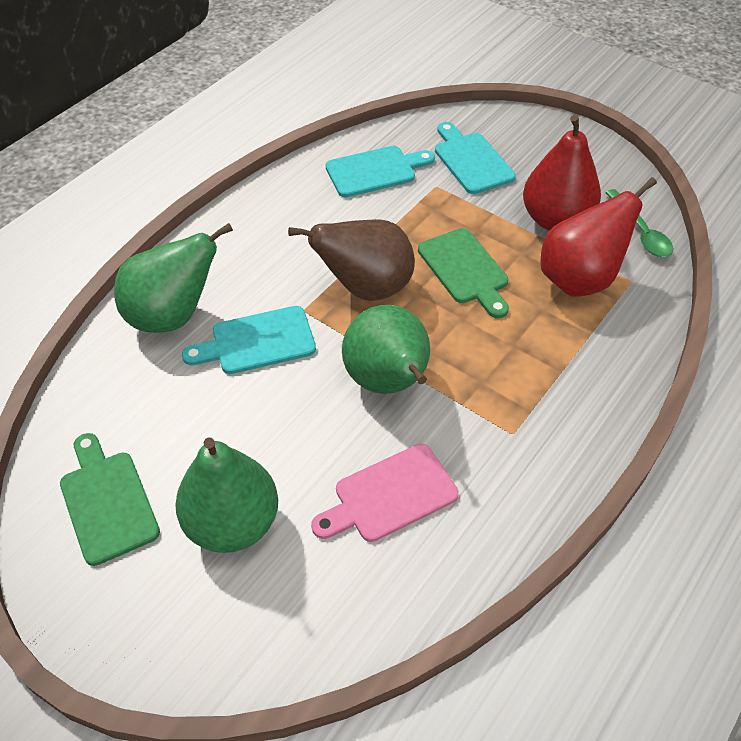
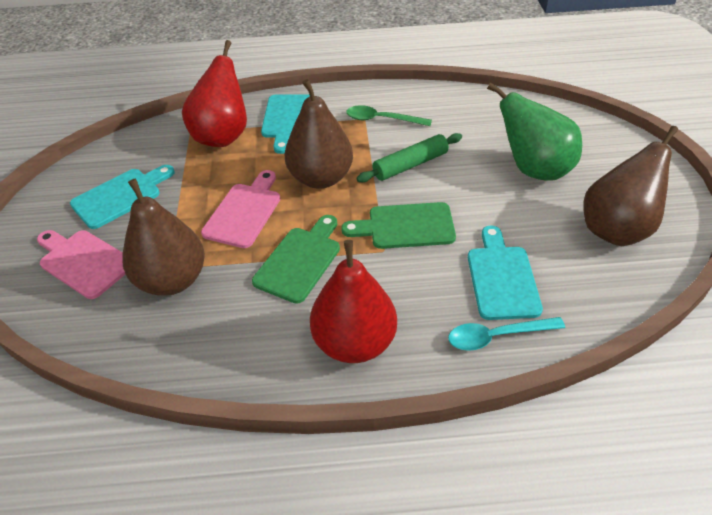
brown pear: [288,219,415,301] = 1 -> [122,178,205,296] [285,79,353,189] [584,126,678,246] = 3
green pear: [114,223,233,333] [175,437,278,553] [342,305,430,394] = 3 -> [487,83,582,181] = 1
green rolling pin: none = 0 -> [356,133,462,182] = 1
pink cutting board: [311,444,459,542] = 1 -> [37,230,125,299] [201,170,280,248] = 2
turquoise spoon: none = 0 -> [448,317,565,351] = 1

